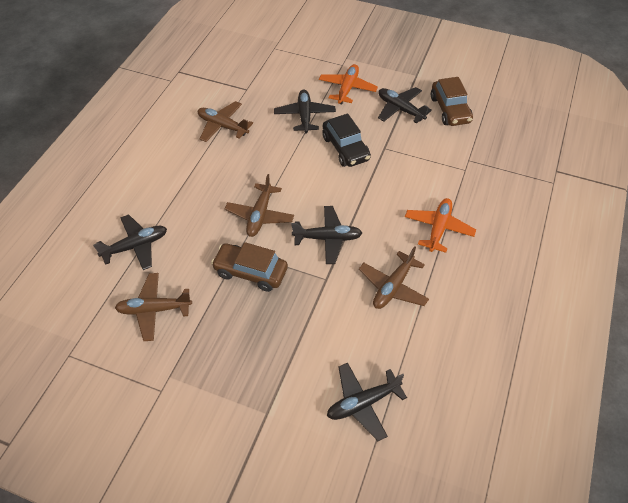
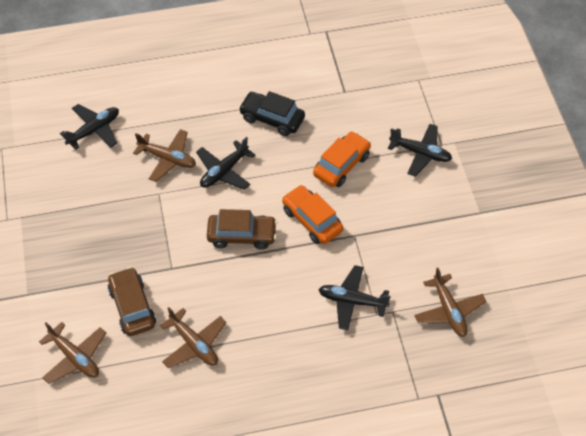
black plane: [93,214,167,270] [274,89,336,133] [291,206,362,264] [327,363,407,441] [378,87,432,123] = 5 -> [60,104,119,150] [196,137,255,190] [318,265,391,330] [388,124,452,177] = 4
orange car: none = 0 -> [282,185,343,244] [313,131,371,187] = 2
orange plane: [319,64,378,105] [405,198,476,253] = 2 -> none = 0

